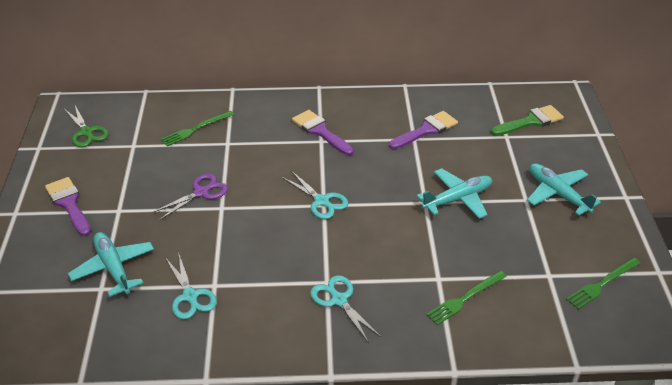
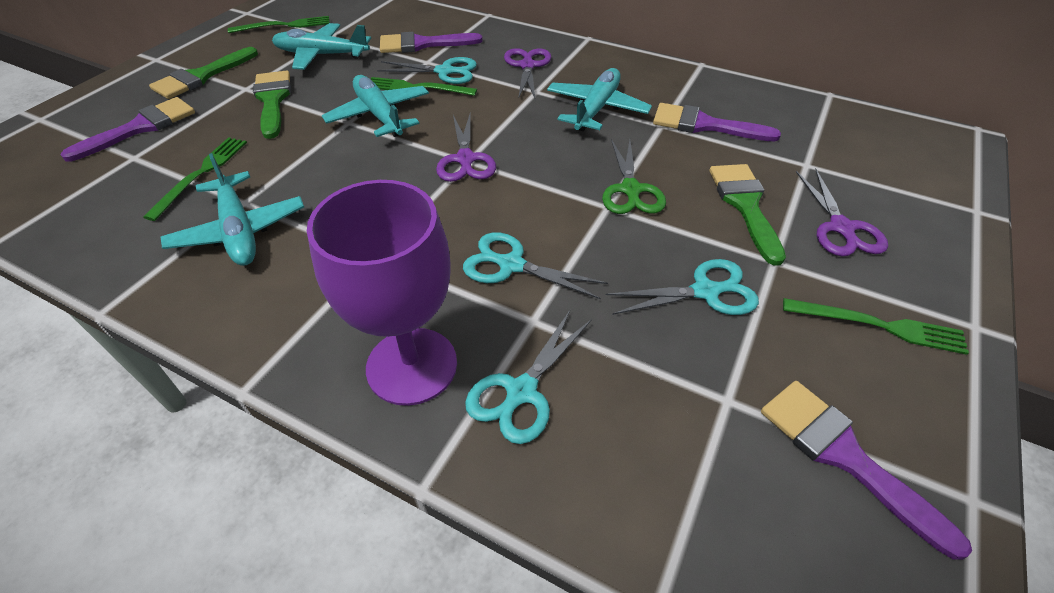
green brush: [491,105,564,136] = 1 -> [149,47,258,99] [253,71,291,139] [710,164,786,266] = 3
green fork: [161,111,234,146] [426,271,507,325] [566,258,641,310] = 3 -> [143,137,247,221] [228,16,330,33] [371,77,477,96] [783,298,969,355] = 4
purple brush: [45,177,91,236] [292,110,354,155] [389,111,458,149] = 3 -> [61,97,195,162] [380,32,483,53] [653,103,781,141] [761,381,972,560] = 4
purple goblet: none = 0 -> [307,180,457,406] = 1
purple scissors: [152,173,228,220] = 1 -> [436,112,496,182] [504,48,552,99] [796,169,888,256] = 3
turquoise plane: [68,232,154,297] [417,168,492,219] [527,163,601,216] = 3 -> [161,153,304,266] [272,23,371,70] [322,75,429,137] [547,68,652,131] = 4
turquoise scissors: [165,252,217,319] [282,171,348,219] [310,275,381,343] = 3 -> [377,57,477,84] [463,232,608,299] [465,310,592,444] [606,259,759,315] = 4

